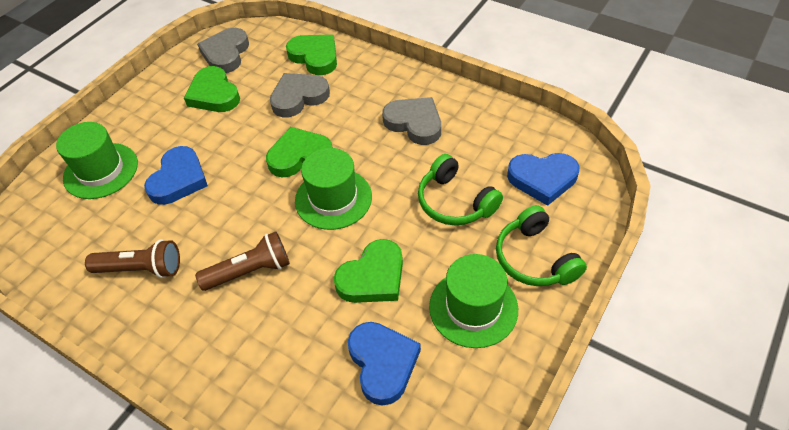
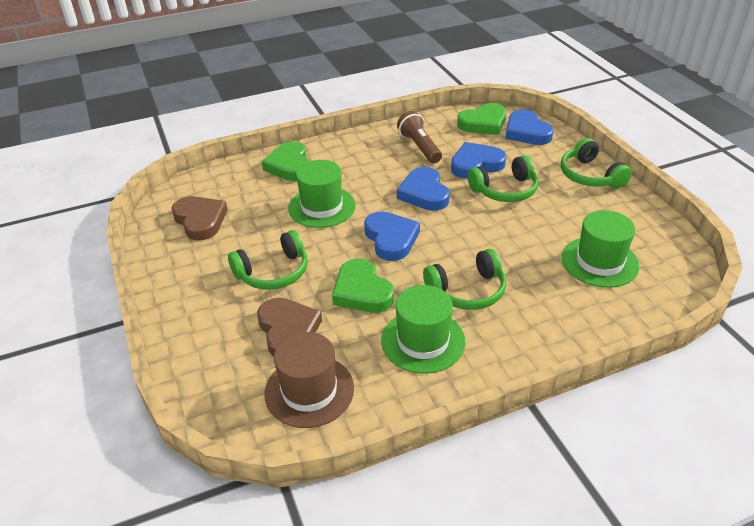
blue heart: [144,146,208,205] [348,322,421,406] [507,153,579,206] = 3 -> [364,211,420,261] [397,167,450,211] [451,142,506,179] [505,110,553,145] = 4
brown flashlight: [85,239,180,278] [195,231,290,291] = 2 -> [397,111,442,163] = 1
brown hat: none = 0 -> [264,332,354,428] = 1
brown heart: none = 0 -> [171,196,228,241] [257,298,322,357] = 2
green headphones: [418,154,503,225] [496,205,587,286] = 2 -> [228,230,308,290] [423,249,506,310] [468,155,539,202] [561,138,632,189] = 4
green heart: [184,66,240,112] [266,127,332,178] [286,35,337,75] [334,239,403,303] = 4 -> [262,141,309,181] [332,259,394,313] [457,103,506,135] = 3
grey heart: [197,28,249,73] [270,73,330,117] [382,97,441,145] = 3 -> none = 0

